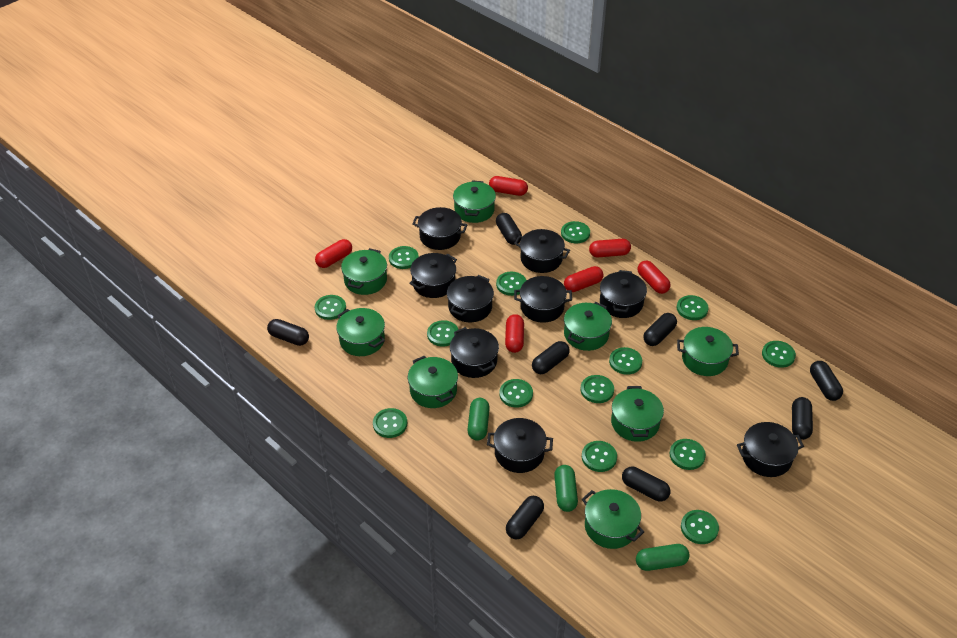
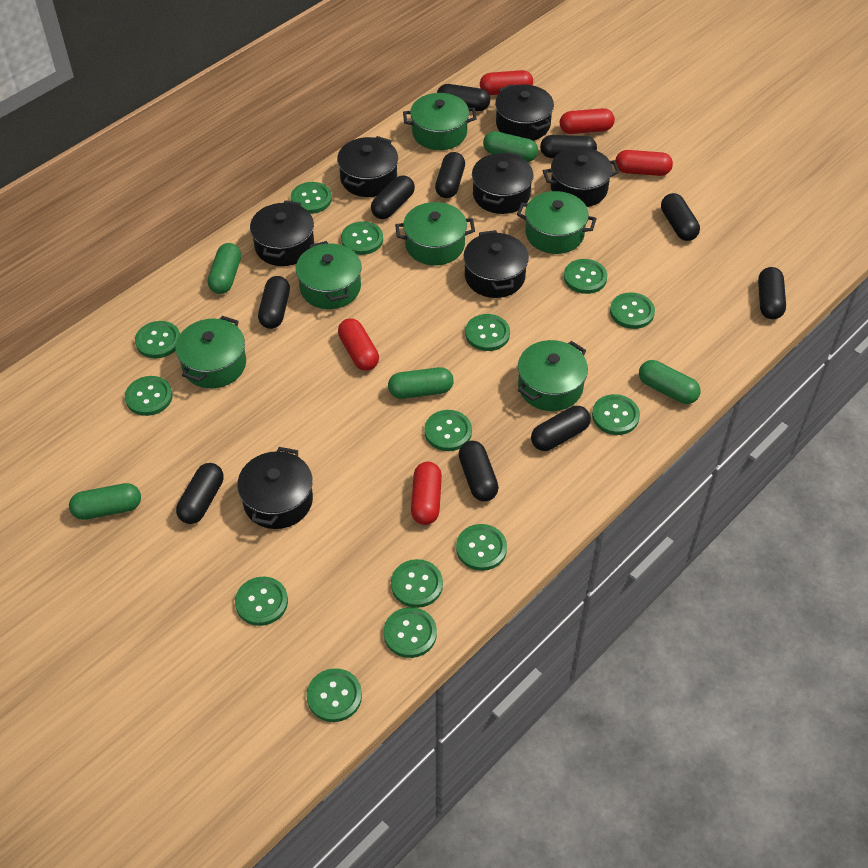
black capsule: [267,319,309,346] [496,213,522,245] [506,496,544,539] [532,341,570,374] [622,467,670,501] [643,313,677,346] [792,397,813,440] [810,361,843,401] = 8 -> [176,463,224,524] [258,276,290,329] [371,175,415,219] [435,152,465,198] [437,84,490,111] [459,441,499,501] [531,406,591,451] [540,135,597,158] [661,193,700,241] [758,267,786,319] = 10
black pot: [409,253,457,298] [412,207,467,250] [447,275,494,322] [450,327,499,378] [487,418,553,473] [514,229,570,273] [514,276,572,323] [600,270,647,318] [737,422,804,477] = 9 -> [237,447,313,529] [250,200,314,266] [337,136,398,197] [463,230,529,298] [472,151,533,214] [495,84,554,141] [543,147,620,207] = 7
green capsule: [468,398,490,440] [554,465,578,512] [636,544,690,571] = 3 -> [69,483,141,520] [208,243,241,294] [388,367,454,399] [483,131,538,162] [639,360,701,404] = 5
green pot: [336,308,385,356] [341,248,387,295] [408,355,458,408] [453,180,496,223] [564,302,612,351] [582,489,644,549] [611,386,664,442] [677,327,739,376] = 8 -> [175,316,246,388] [296,241,361,309] [395,202,475,265] [403,93,477,150] [517,191,597,254] [518,340,588,411] = 6
red capsule: [315,239,352,268] [489,176,528,196] [505,314,524,353] [564,266,603,292] [589,239,631,257] [637,261,671,294] = 6 -> [338,318,379,371] [411,462,442,525] [480,70,533,95] [560,108,615,134] [615,150,673,176] = 5

